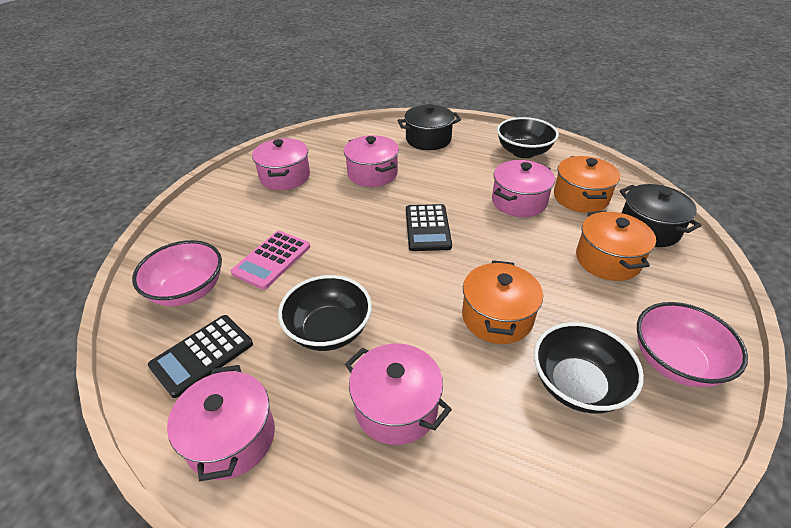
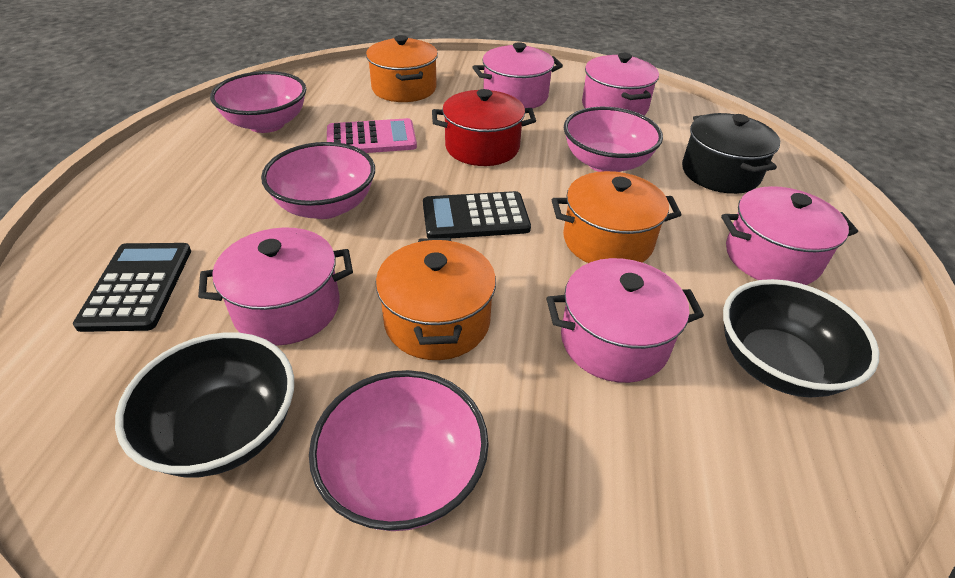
black bowl: [278,275,372,351] [497,117,559,158] [534,322,644,414] = 3 -> [115,332,294,477] [723,279,879,398] = 2
black pot: [397,104,461,150] [620,184,702,247] = 2 -> [682,113,780,194] = 1
pink bowl: [132,240,222,306] [637,302,748,387] = 2 -> [210,71,306,133] [261,142,375,219] [309,370,489,531] [564,107,663,172] = 4
red pot: none = 0 -> [432,89,536,166] = 1

